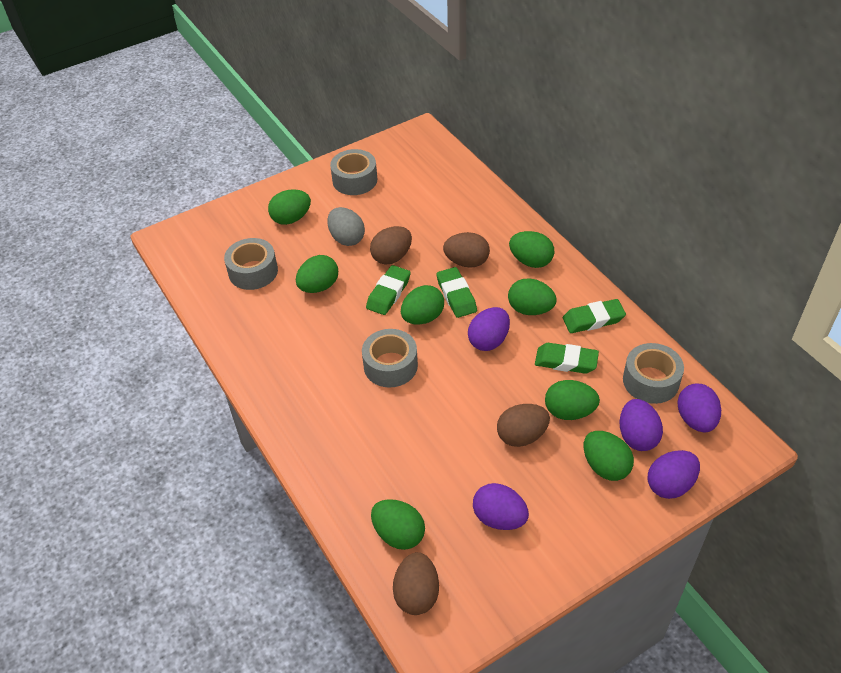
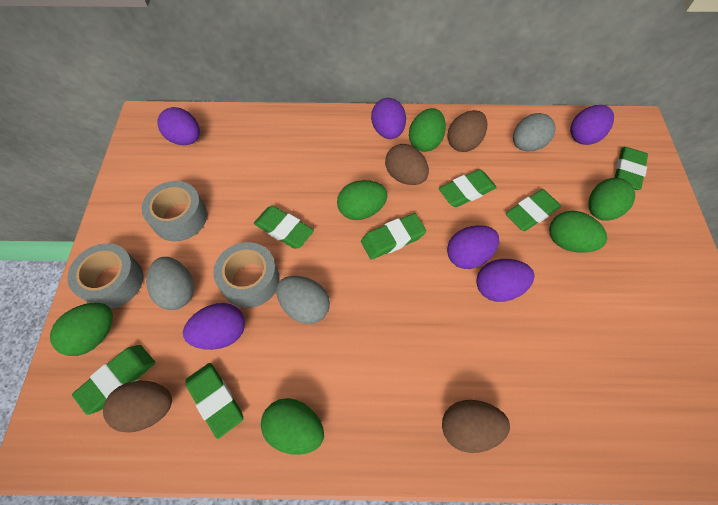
green egg: [268,189,311,225] [296,255,338,293] [371,499,425,550] [401,285,444,325] [508,278,557,315] [509,231,554,268] [545,380,600,420] [584,431,634,481] = 8 -> [50,303,113,356] [261,398,324,455] [337,180,388,220] [409,108,446,152] [549,211,607,253] [588,178,635,221] = 6
green eraser: [366,265,411,315] [436,267,477,318] [535,343,599,374] [563,299,626,333] = 4 -> [72,345,155,415] [186,363,243,439] [254,206,314,249] [361,213,426,260] [439,169,497,207] [506,189,561,231] [615,147,648,190] = 7
grey egg: [327,207,365,246] = 1 -> [146,257,194,310] [276,276,330,324] [513,113,556,151] = 3
grey tape: [224,238,278,290] [330,149,377,195] [362,329,418,388] [623,343,684,404] = 4 -> [67,243,143,309] [141,181,207,241] [213,242,280,308] = 3
purple egg: [468,307,510,351] [473,483,529,530] [619,399,663,451] [648,450,700,499] [677,384,721,432] = 5 -> [157,107,200,145] [183,303,245,350] [371,98,406,139] [447,225,499,269] [476,259,535,302] [570,105,614,145] = 6

